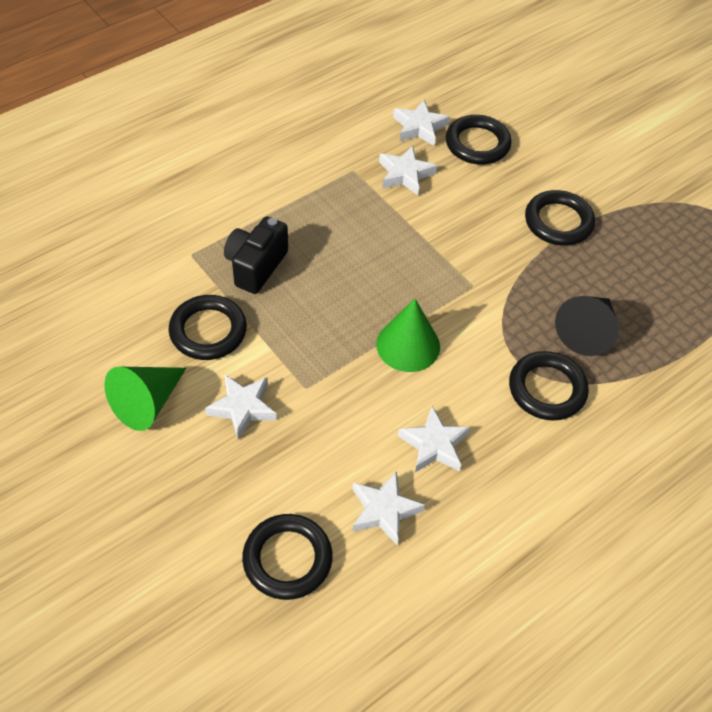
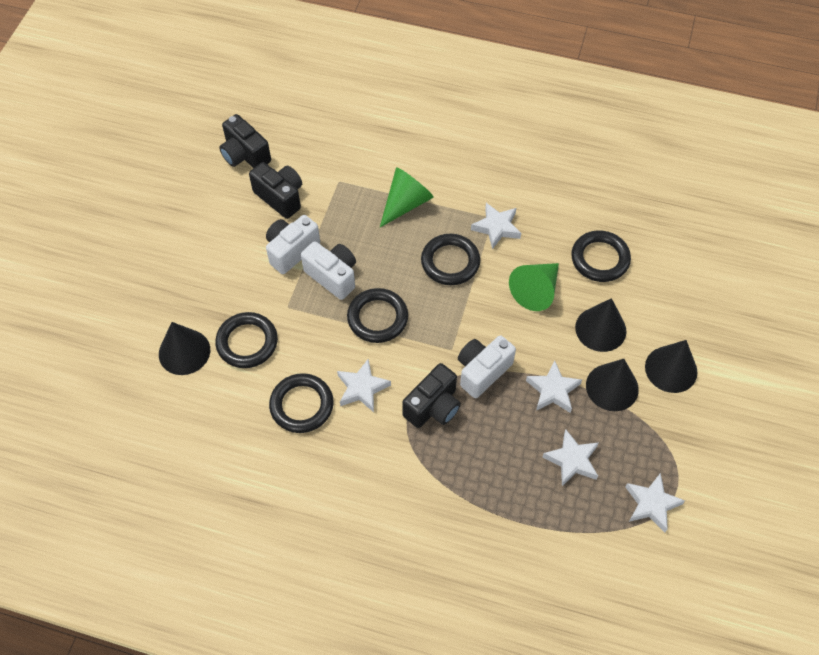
black camera: [224,216,288,294] = 1 -> [219,114,271,168] [249,162,302,219] [402,363,461,428] = 3
black cone: [555,296,619,356] = 1 -> [159,322,210,375] [575,298,626,352] [586,359,639,411] [645,340,698,393] = 4
white camera: none = 0 -> [266,215,320,274] [301,241,356,300] [458,335,516,398] = 3

